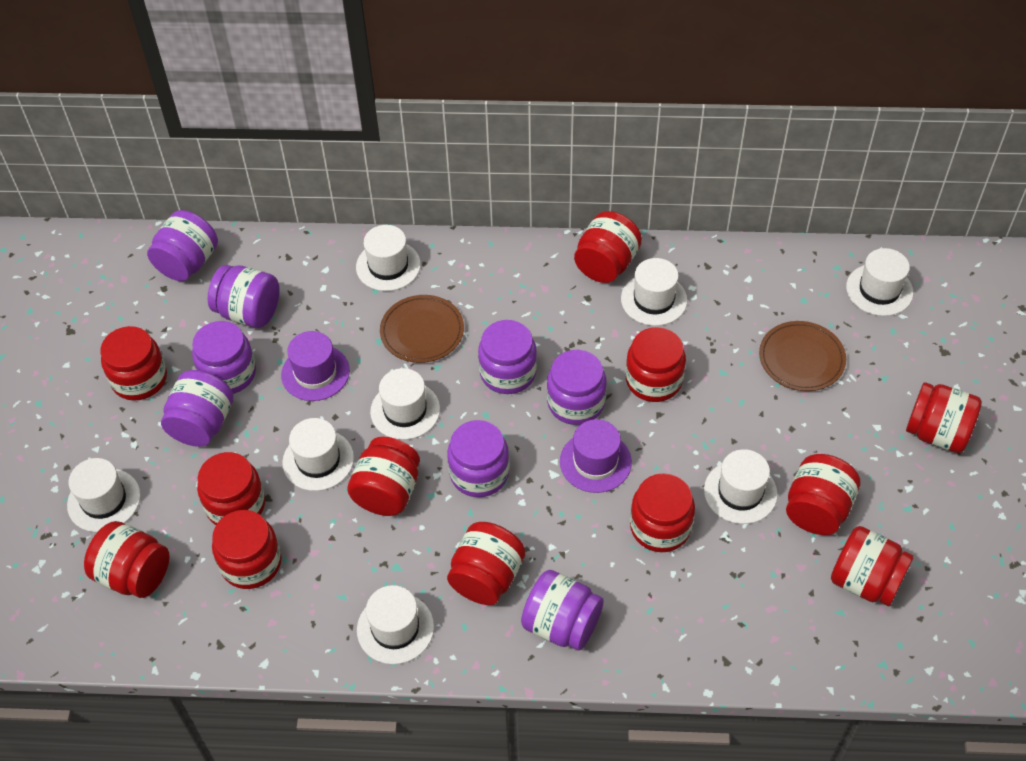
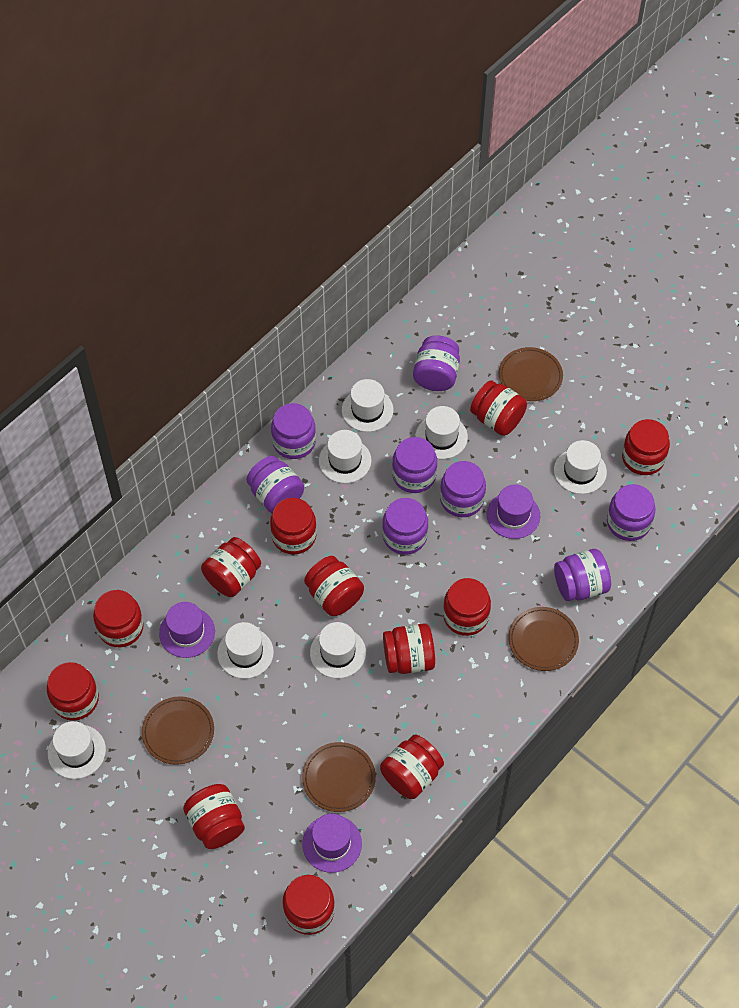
brown plate: [380,295,464,363] [759,321,846,391] = 2 -> [142,696,214,765] [302,742,376,812] [499,347,563,401] [508,607,579,671] = 4
purple hat: [281,331,350,401] [560,419,632,493] = 2 -> [159,602,215,658] [302,814,362,873] [487,485,540,539] = 3
white hat: [67,458,141,532] [282,418,354,491] [356,225,421,291] [357,585,434,664] [370,368,440,440] [621,258,687,326] [704,449,778,524] [846,248,913,316] = 8 -> [48,721,106,779] [217,622,274,679] [310,622,366,678] [319,430,372,483] [342,379,393,432] [416,406,468,459] [554,440,607,494] = 7

